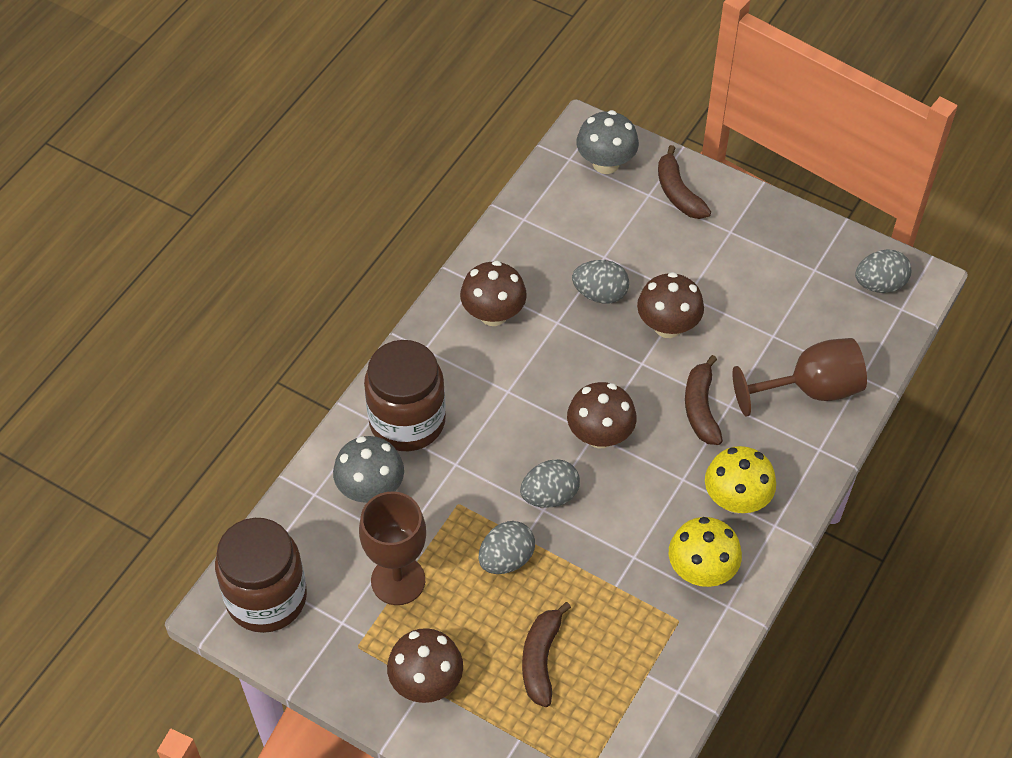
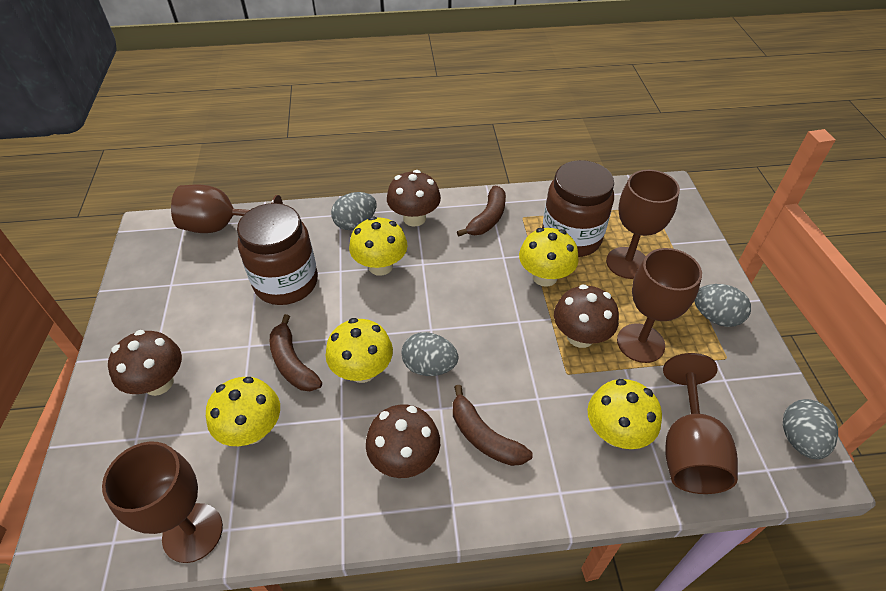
brown goblet: [359,491,426,605] [733,338,867,417] = 2 -> [102,442,223,563] [171,184,283,233] [606,170,680,279] [617,248,702,363] [663,353,738,494] = 5
grey mushroom: [333,436,404,503] [576,110,639,174] = 2 -> none = 0
yellow mushroom: [669,517,742,587] [705,446,776,514] = 2 -> [206,377,280,446] [326,318,393,383] [349,216,408,276] [519,228,579,287] [588,379,662,449] = 5

